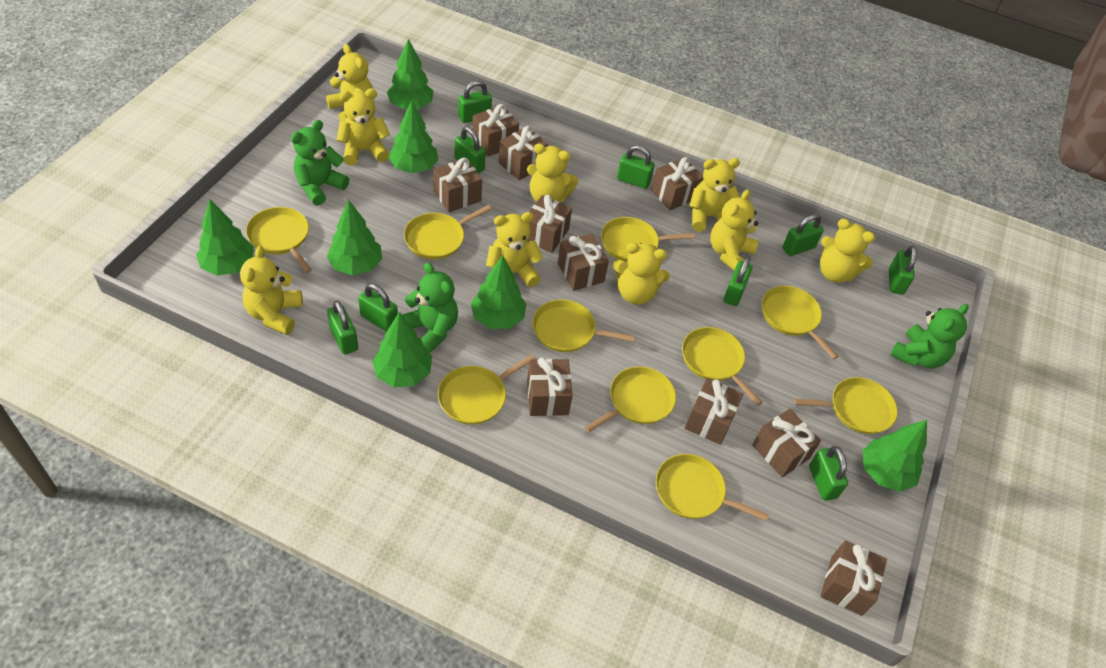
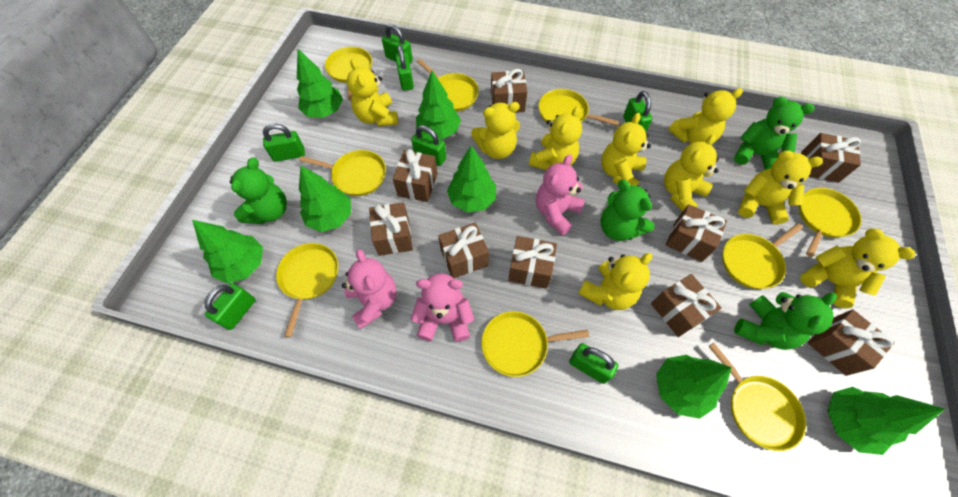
brown gift: [433,158,482,212] [472,104,519,157] [499,126,548,180] [527,357,573,416] [528,195,572,253] [557,233,609,291] [651,157,703,210] [685,378,743,445] [752,409,821,478] [820,540,887,616] = 10 -> [369,202,413,256] [393,149,437,202] [438,223,489,278] [491,69,527,113] [508,236,557,289] [651,274,722,337] [666,204,727,262] [801,133,861,183] [808,309,895,376] = 9
green padlock: [327,300,358,354] [358,283,398,332] [455,127,486,173] [458,81,492,123] [617,145,655,189] [724,256,752,306] [782,214,824,256] [809,446,848,501] [889,245,917,295] = 9 -> [204,283,255,330] [263,124,305,162] [382,24,413,63] [395,45,414,91] [411,125,446,166] [569,343,618,384] [623,91,653,132] = 7
green teddy bear: [291,120,349,206] [402,262,458,354] [890,304,969,368] = 3 -> [230,158,287,224] [600,180,655,241] [734,97,814,170] [734,292,837,350] = 4
pink teddy bear: none = 0 -> [342,249,397,329] [411,273,474,342] [536,154,585,236] = 3
yellow pan: [246,207,312,273] [404,205,492,260] [438,354,536,425] [532,299,635,352] [585,366,676,432] [601,217,695,262] [656,454,769,521] [682,327,763,406] [762,286,839,359] [794,377,898,434] = 10 -> [276,243,338,337] [299,150,386,196] [325,47,372,101] [417,59,479,112] [481,311,589,377] [538,89,619,126] [708,343,806,451] [722,223,803,289] [799,188,861,257] = 9

